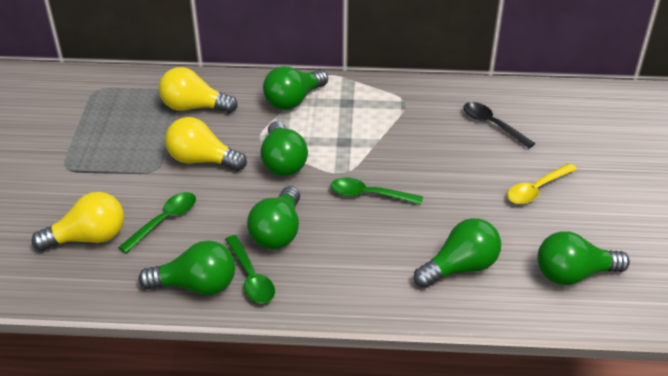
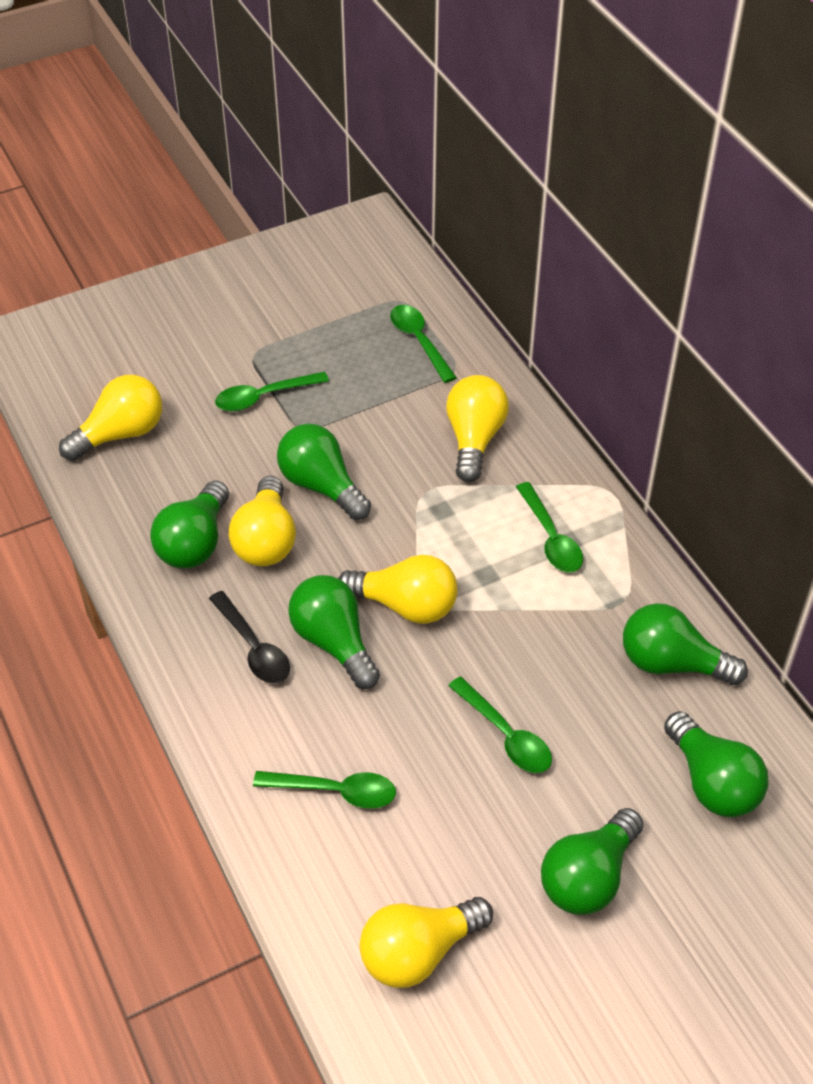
green spoon: [118,192,196,253] [225,235,275,304] [330,177,423,204] = 3 -> [215,372,329,411] [253,771,396,809] [390,305,457,383] [448,677,552,773] [516,482,583,572] = 5
yellow light bulb: [32,192,124,251] [159,67,238,113] [165,117,247,171] = 3 -> [59,375,162,461] [228,476,296,566] [338,555,458,624] [359,897,493,988] [446,375,509,482] = 5
yellow spoon: [507,163,577,204] = 1 -> none = 0

